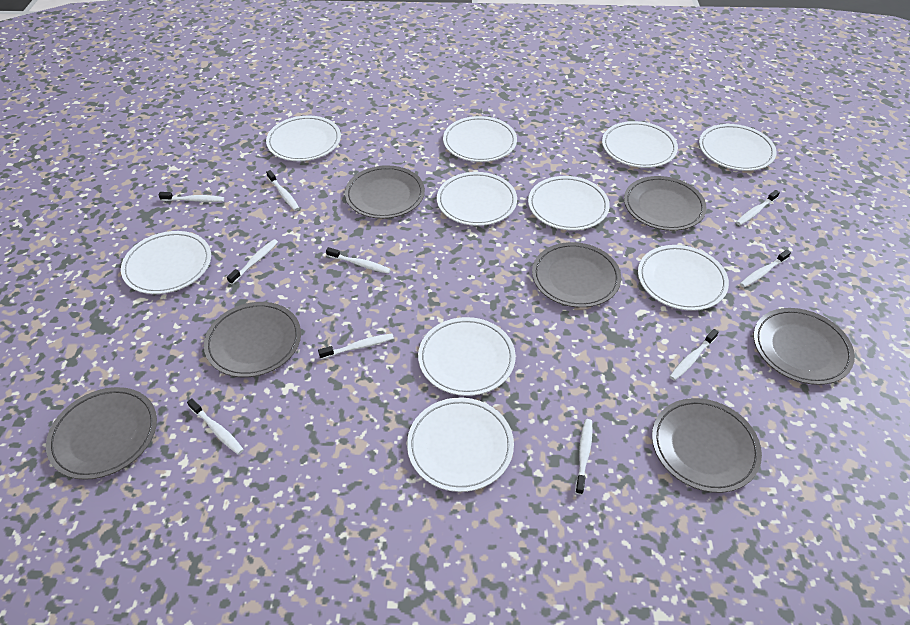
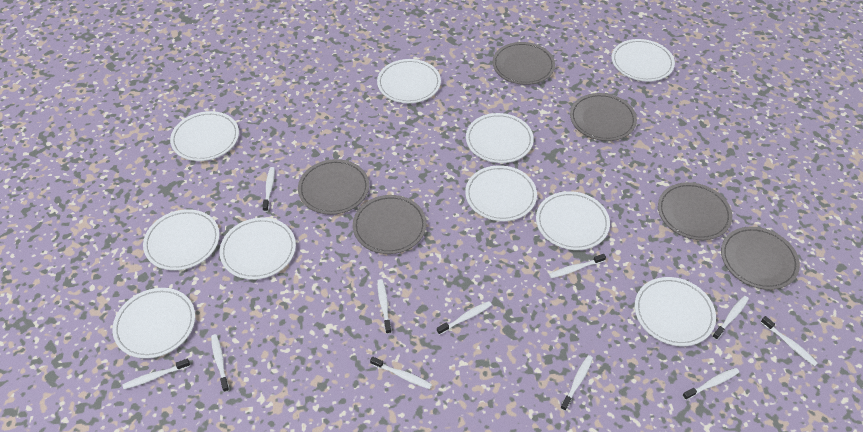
grey plate: [46,387,157,480] [204,302,301,377] [345,165,425,219] [532,242,621,308] [624,176,707,231] [652,398,762,493] [753,308,855,385] = 7 -> [298,159,369,215] [353,195,427,254] [492,42,555,85] [570,93,637,141] [658,182,732,240] [721,227,800,290] = 6
white toothbrush: [159,192,224,202] [187,398,244,455] [227,239,278,285] [266,170,299,211] [318,333,394,359] [326,247,391,274] [575,419,593,495] [669,329,719,381] [736,190,780,225] [740,250,791,287] = 10 -> [122,359,190,389] [211,334,229,392] [262,167,275,212] [370,357,432,389] [377,279,392,334] [437,301,492,335] [549,254,606,278] [561,355,593,411] [682,368,739,400] [712,296,749,340] [761,316,818,366] = 11

